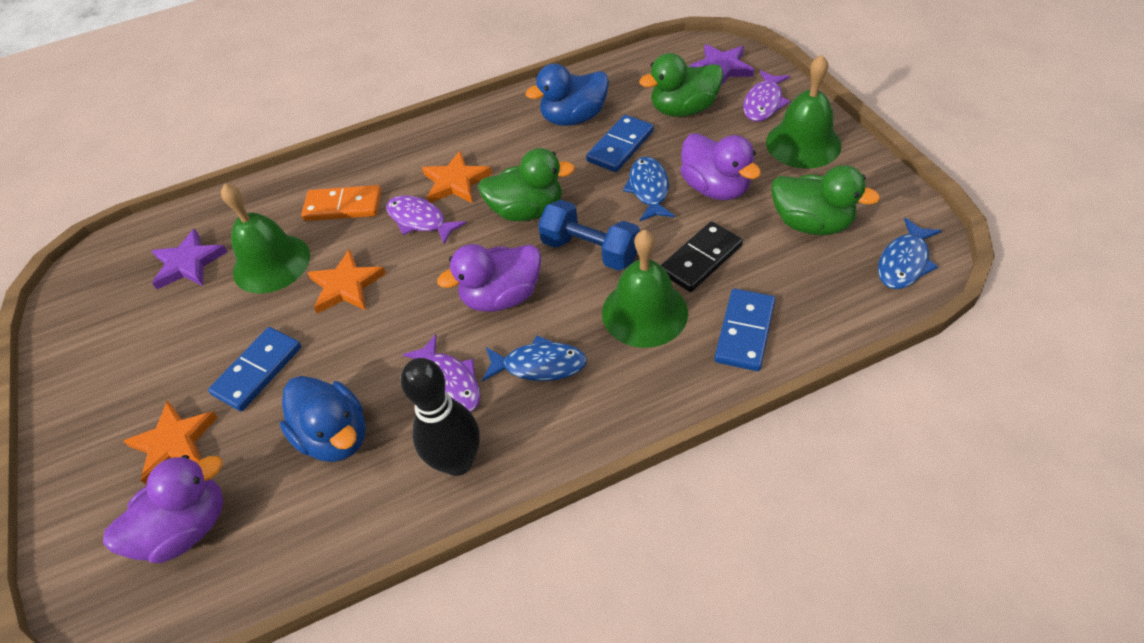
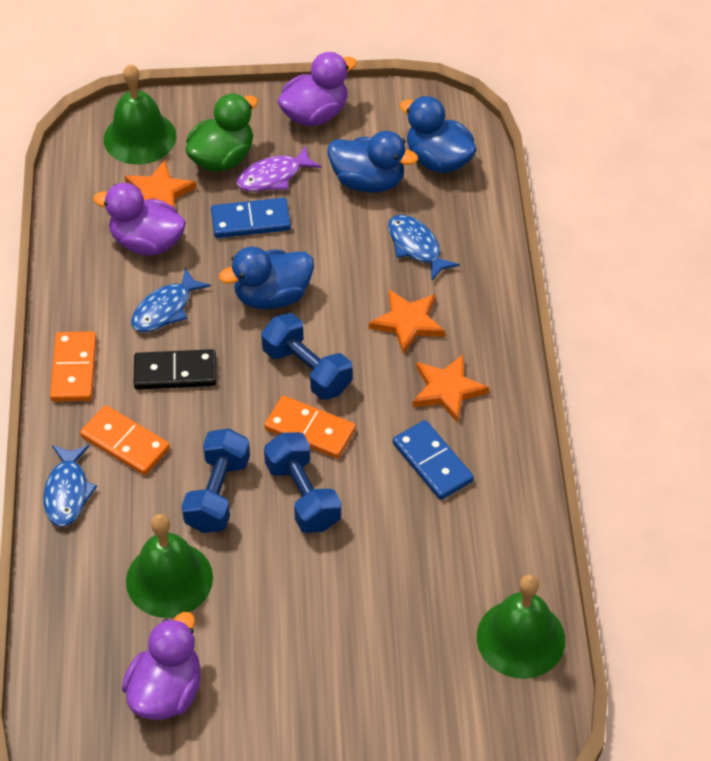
black bowling pin: [401,358,480,476] = 1 -> none = 0
blue domino: [208,327,301,411] [586,115,654,172] [714,289,775,371] = 3 -> [211,198,291,238] [393,420,474,500] = 2
blue duck: [280,376,366,462] [526,63,609,126] = 2 -> [219,247,314,309] [327,131,418,193] [400,96,477,173] = 3
blue dumbbell: [538,200,640,271] = 1 -> [181,428,250,533] [261,313,353,400] [264,432,341,533] = 3
green duck: [478,148,575,221] [639,53,724,117] [771,165,880,235] = 3 -> [186,93,258,172] = 1
orange domino: [301,185,382,221] = 1 -> [50,331,97,402] [80,405,170,475] [264,396,356,459] = 3
purple fish: [386,195,466,245] [402,334,480,412] [743,70,790,121] = 3 -> [236,145,321,192] = 1
purple star: [152,229,228,289] [689,44,754,86] = 2 -> none = 0

